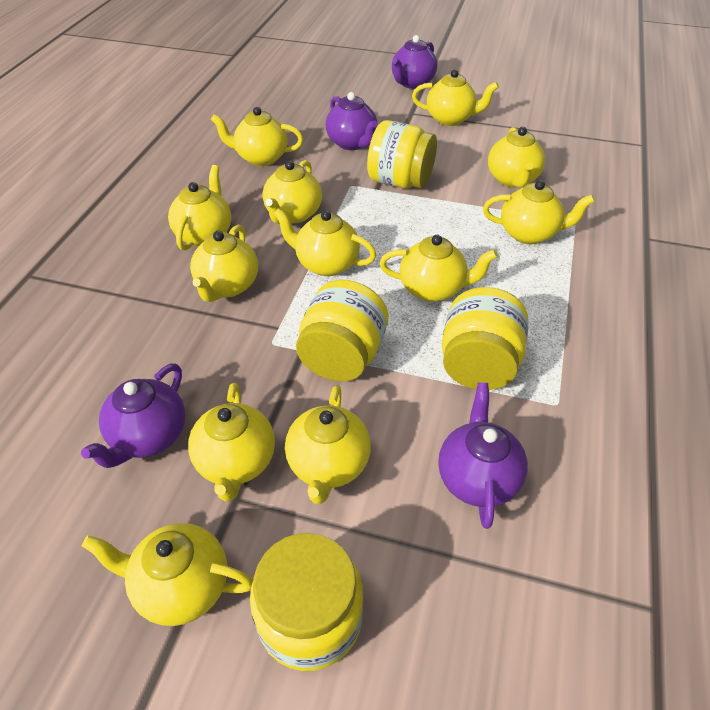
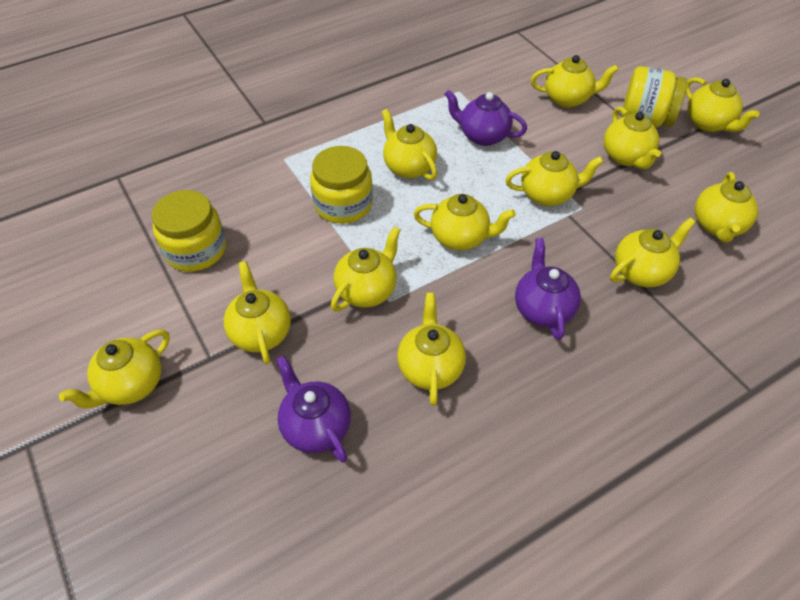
purple teapot: [81,364,185,468] [326,92,378,150] [392,35,437,89] [438,382,528,529] = 4 -> [276,355,351,462] [445,90,527,146] [515,238,581,340] = 3
yellow jar: [250,533,364,671] [296,280,388,382] [367,120,437,189] [442,287,529,390] = 4 -> [152,190,226,272] [310,146,373,224] [622,66,687,127] = 3

